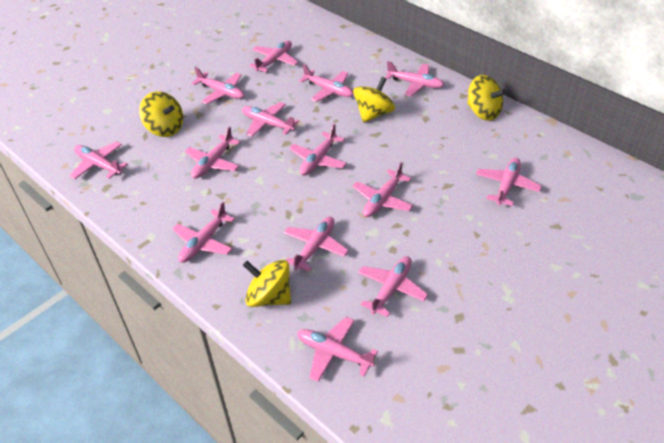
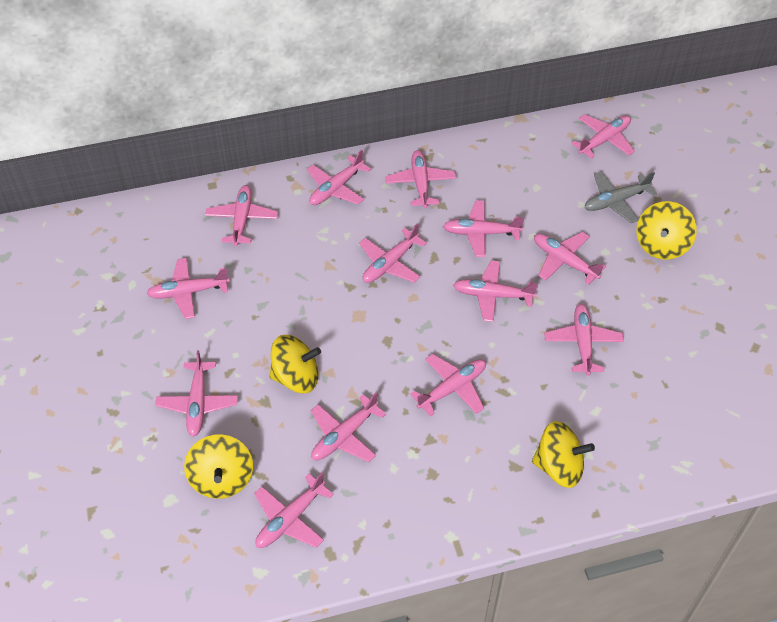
grey plane: none = 0 -> [584,171,657,223] = 1

